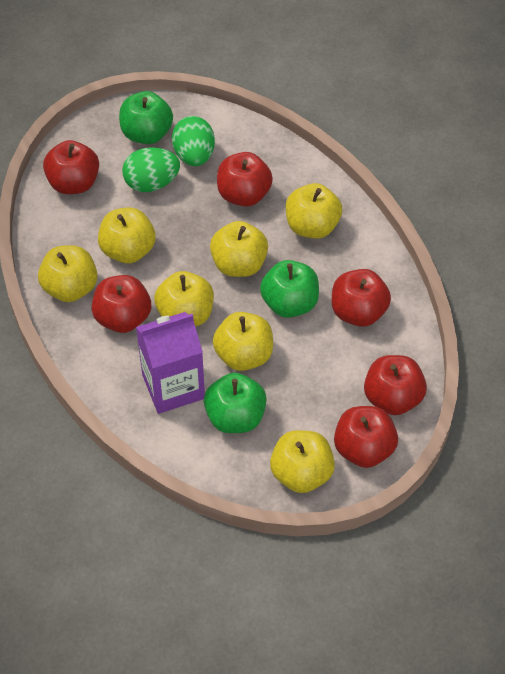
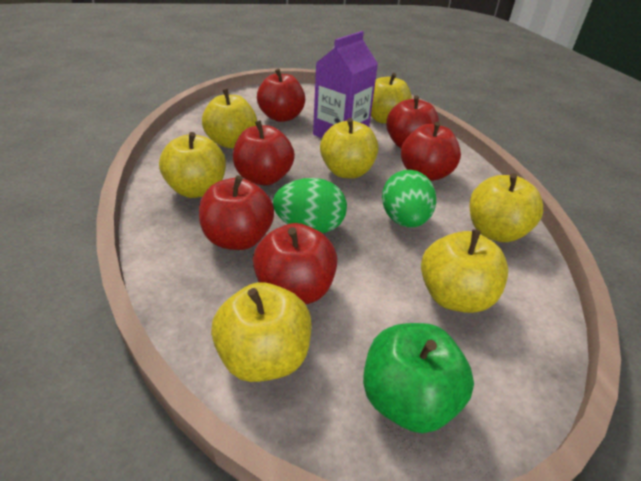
green apple: [119,91,173,144] [204,373,267,433] [260,260,319,318] = 3 -> [363,323,474,433] = 1

